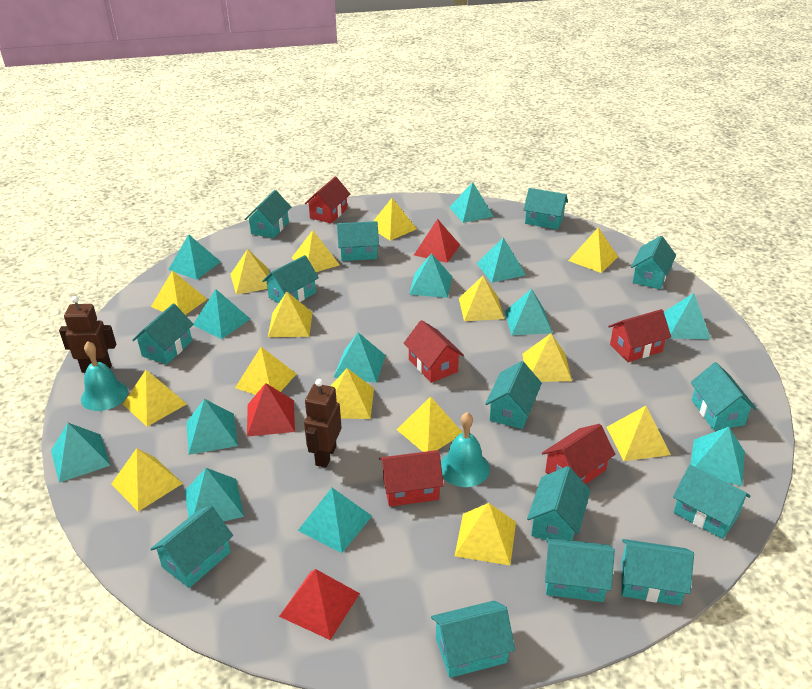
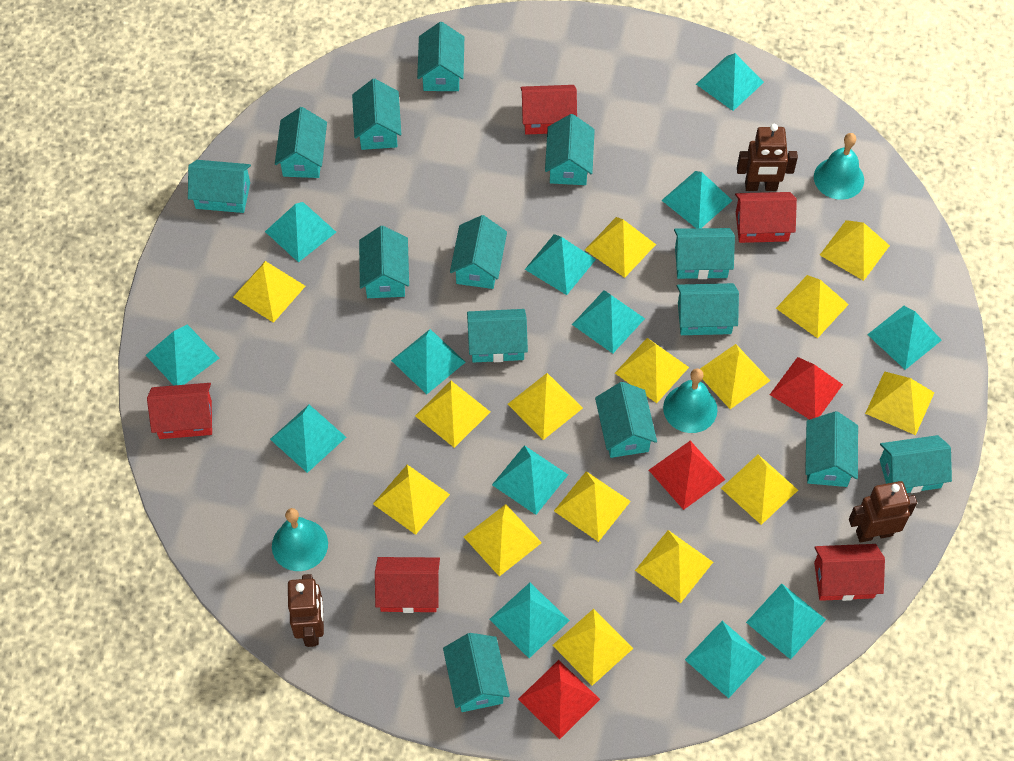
brown robot: [59,296,116,373] [304,379,342,468] = 2 -> [288,574,324,647] [737,124,798,191] [849,481,917,543] = 3
turquoise bell: [81,341,128,411] [441,412,490,487] = 2 -> [272,508,328,571] [663,368,717,433] [814,133,864,200] = 3

